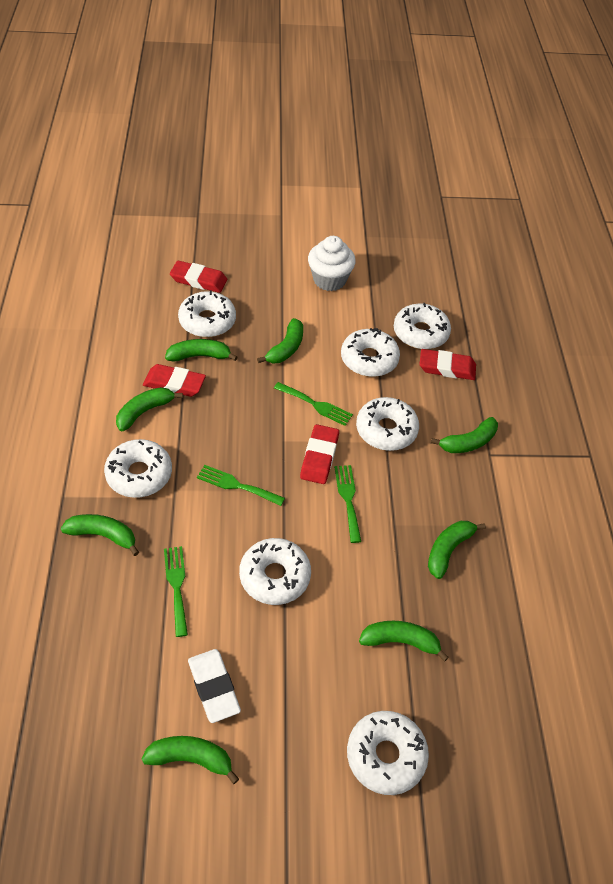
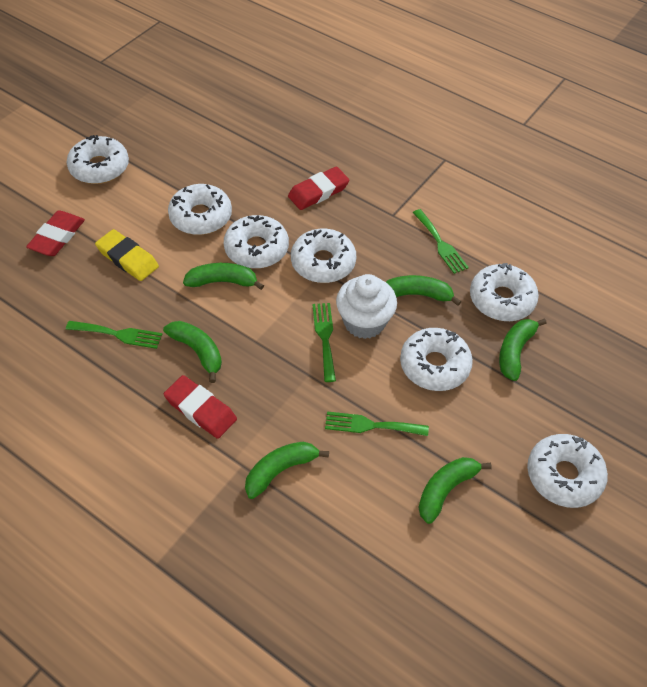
green banana: [61,514,139,556] [116,387,183,431] [142,736,239,784] [165,339,238,362] [257,318,303,363] [359,621,449,662] [428,521,486,579] [431,417,498,453] = 8 -> [163,321,222,383] [183,263,264,290] [245,442,329,499] [386,275,461,306] [418,457,492,524] [499,318,547,381] = 6
red eraser: [143,364,206,397] [170,261,227,293] [300,424,339,484] [420,349,476,380] = 4 -> [26,211,85,256] [164,375,237,439] [288,167,350,210] = 3
white eraser: [188,649,241,723] = 1 -> none = 0
yellow eraser: none = 0 -> [95,229,159,281] = 1

